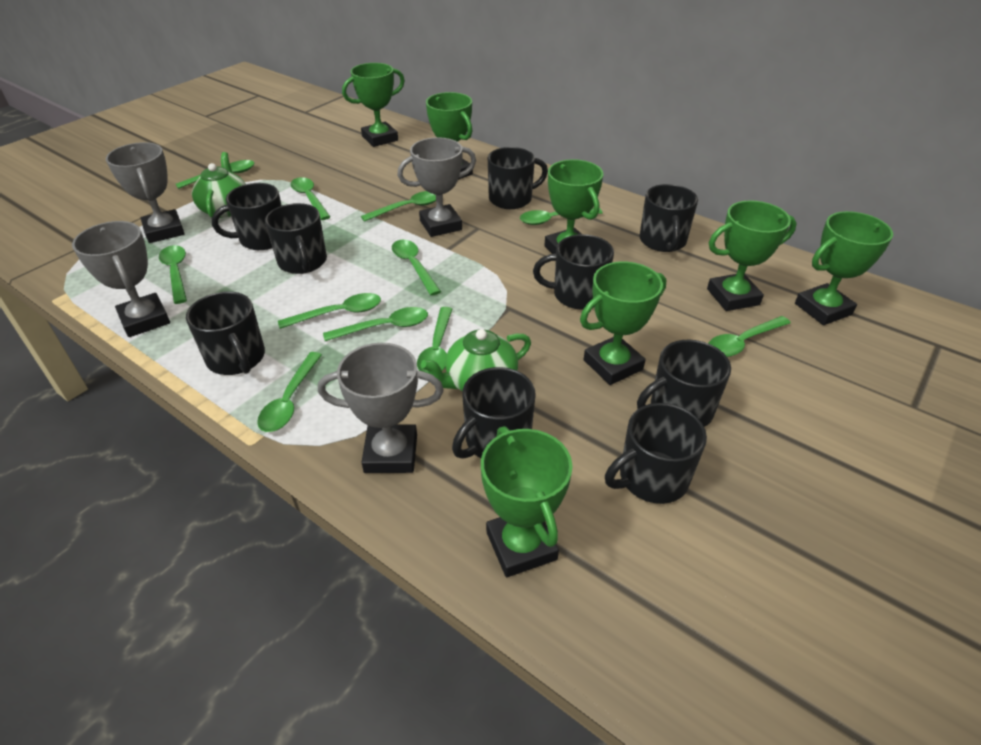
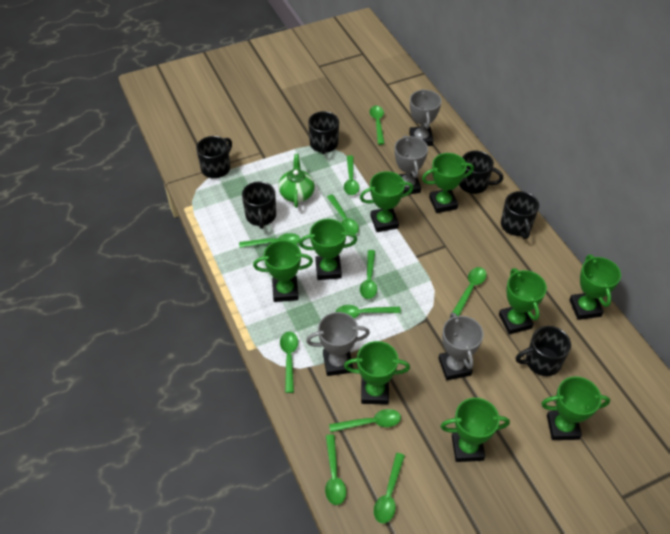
black mug: [186,292,265,375] [212,183,282,250] [265,203,327,274] [452,367,536,459] [488,147,548,209] [533,234,614,310] [605,403,707,504] [637,340,731,427] [640,184,698,252] = 9 -> [196,136,232,178] [242,182,276,229] [308,111,339,155] [459,151,503,194] [501,191,539,239] [516,326,571,376] = 6
green teapot: [192,152,246,218] [421,329,531,392] = 2 -> [278,154,315,208] = 1
green trophy: [342,63,405,147] [426,92,473,180] [481,426,573,577] [544,159,603,254] [580,262,666,385] [707,200,797,311] [795,211,893,325] = 7 -> [253,240,313,302] [299,219,357,280] [344,341,410,405] [360,171,413,232] [422,153,474,213] [440,398,510,462] [499,268,547,335] [541,376,610,440] [569,255,621,320] = 9

